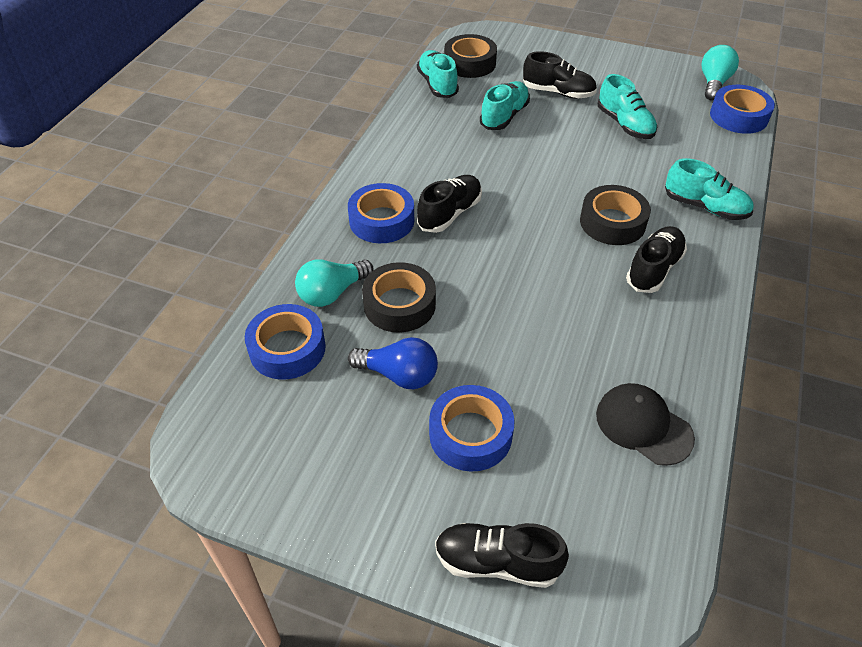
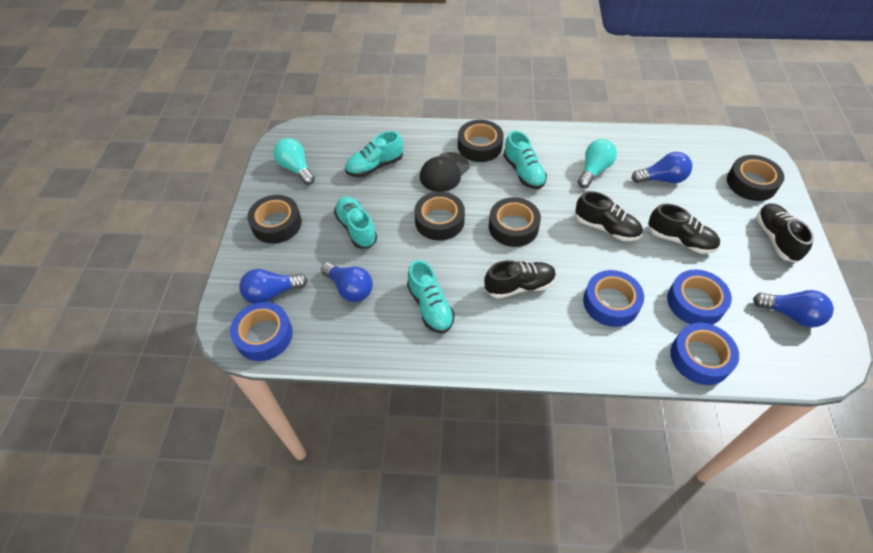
black tape: [362,262,436,333] [444,34,497,78] [580,185,651,245] = 3 -> [247,195,302,244] [414,192,465,241] [458,120,504,162] [489,197,541,247] [727,155,784,201] = 5
blue light bulb: [348,337,438,389] = 1 -> [239,269,308,304] [321,262,373,302] [632,152,692,183] [753,290,834,328] = 4

